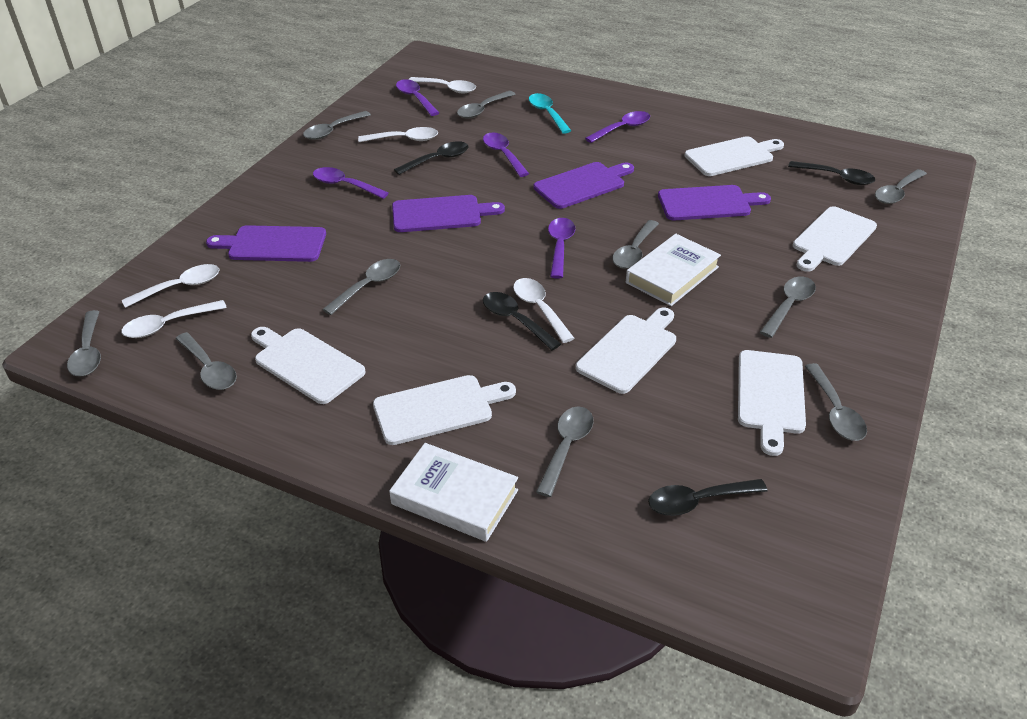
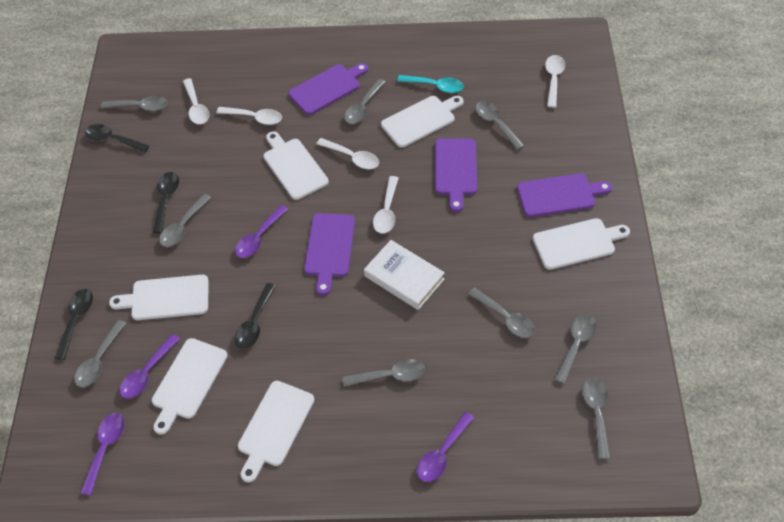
grey spoon: [67,310,101,376] [175,332,237,390] [303,111,371,140] [322,259,400,315] [457,91,515,119] [536,407,594,497] [612,220,659,269] [760,277,816,338] [805,363,867,441] [875,169,927,204] = 10 -> [74,320,126,388] [101,96,167,111] [159,194,211,247] [343,359,425,387] [344,79,385,124] [468,288,535,338] [475,101,525,150] [554,314,597,384] [582,377,610,459] = 9
purple spoon: [313,167,389,199] [396,79,439,116] [483,132,529,177] [548,218,575,279] [585,111,650,143] = 5 -> [80,413,125,496] [120,334,180,399] [235,205,288,258] [417,412,474,482] = 4
white book: [389,443,518,542] [626,234,721,306] = 2 -> [364,240,445,310] = 1

